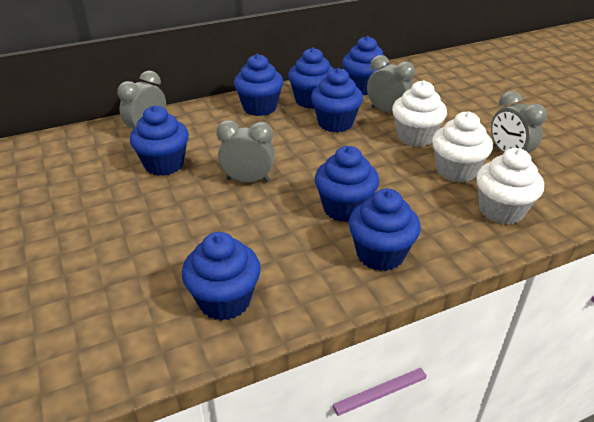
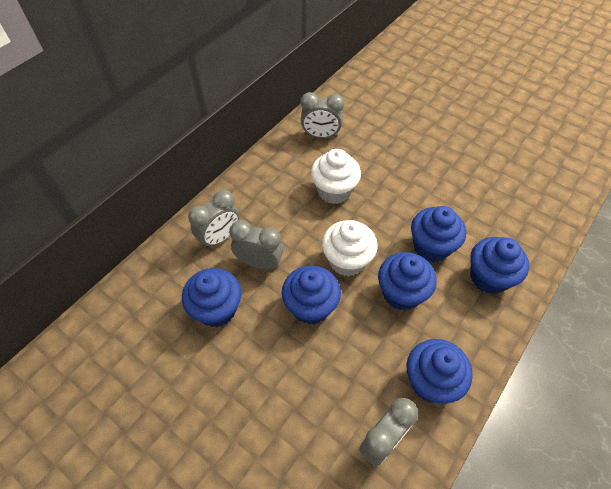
blue cupcake: [130,106,189,176] [182,232,261,321] [234,54,284,116] [288,47,334,109] [311,68,363,132] [315,146,379,222] [342,36,389,95] [349,189,421,271] = 8 -> [182,268,242,327] [282,265,341,324] [378,252,437,311] [406,339,473,404] [411,206,466,262] [470,237,529,294] = 6
white cupcake: [392,80,447,147] [432,111,493,183] [476,148,544,225] = 3 -> [311,149,361,204] [322,220,378,276] = 2

